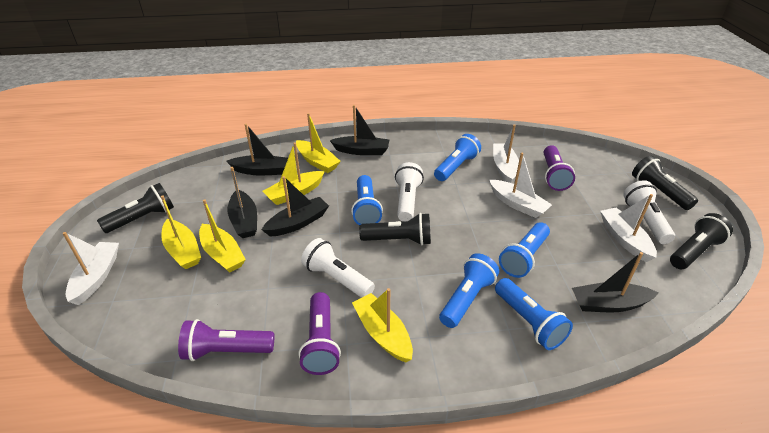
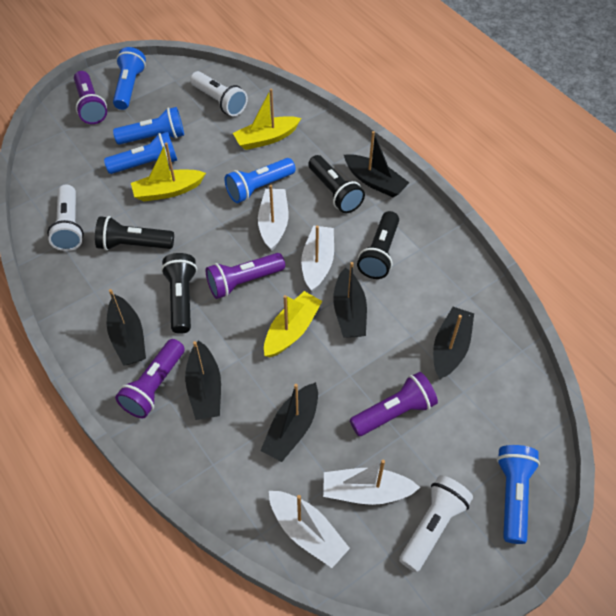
black boat: [226,124,288,175] [228,167,257,238] [262,176,329,236] [330,105,389,155] [572,252,658,312] = 5 -> [107,289,146,366] [185,340,221,420] [260,382,318,462] [333,262,367,338] [344,131,409,197] [433,307,474,379] = 6
purple flashlight: [178,319,274,361] [299,292,341,375] [544,145,575,191] = 3 -> [74,71,107,124] [115,339,185,418] [206,253,285,299] [350,372,438,436] = 4
yellow boat: [161,195,201,269] [199,199,246,273] [263,142,325,205] [296,113,341,173] [352,288,413,362] = 5 -> [131,142,206,202] [233,88,301,150] [264,291,322,357] = 3

